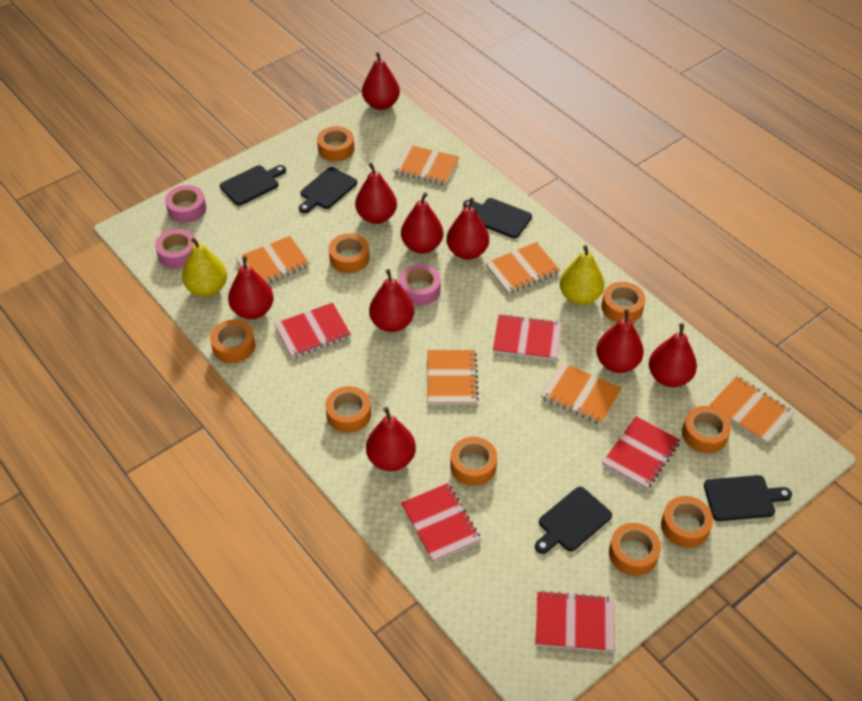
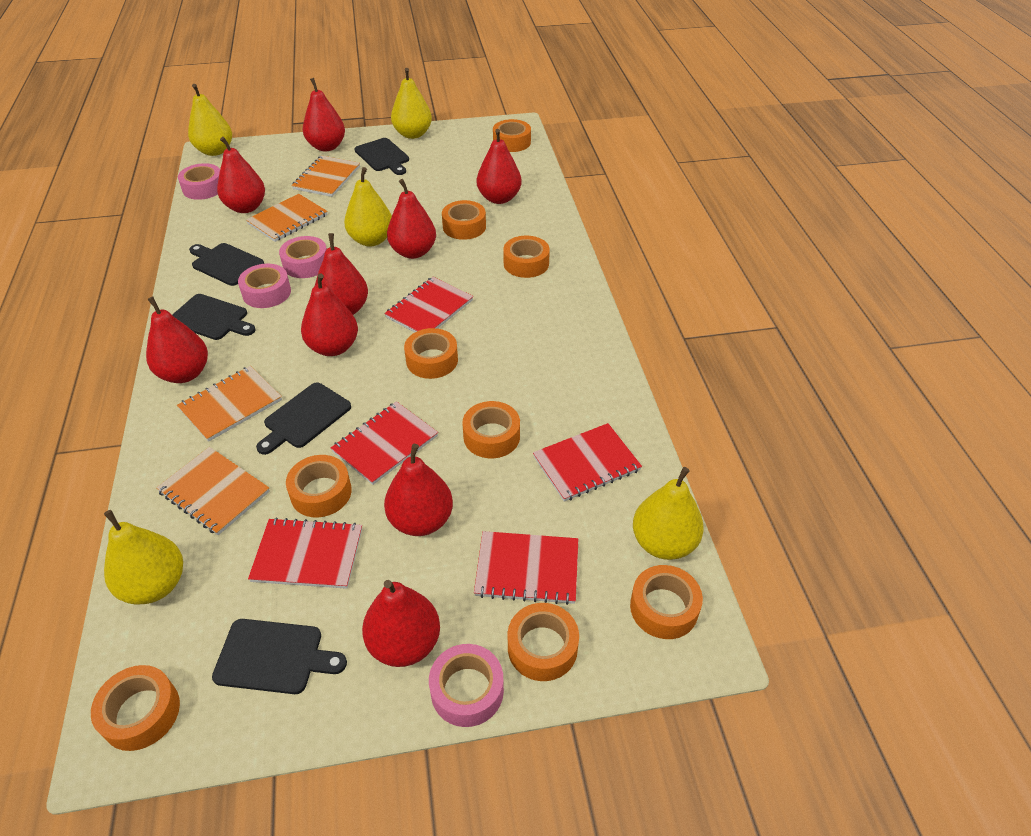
orange notebook: [236,236,309,283] [393,144,459,185] [428,350,479,405] [485,242,560,294] [541,362,622,425] [710,376,794,444] = 6 -> [156,447,270,535] [177,366,282,442] [246,194,328,242] [291,155,360,197] = 4
pink tape: [155,229,195,268] [165,185,206,223] [400,264,441,306] = 3 -> [178,163,220,200] [238,264,291,308] [279,236,327,278] [429,644,504,727] = 4
yellow pear: [182,238,227,297] [560,245,604,305] = 2 -> [104,510,183,605] [188,84,232,156] [344,167,392,247] [391,68,432,139] [633,467,704,560] = 5

